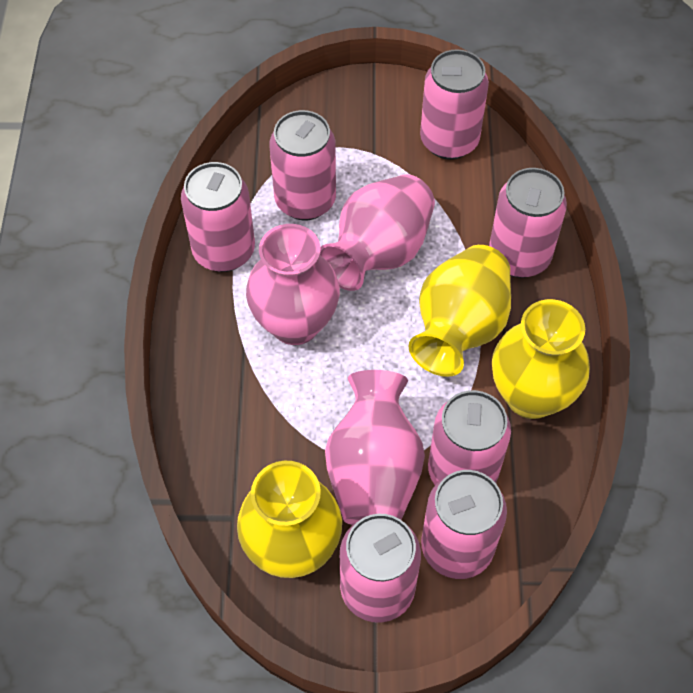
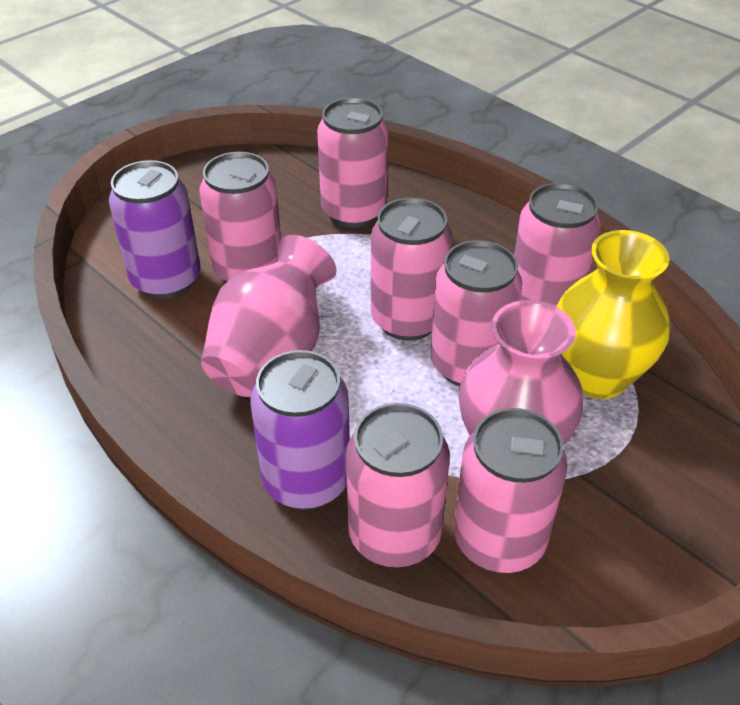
pink vase: [246,224,340,345] [320,174,435,291] [325,370,425,525] = 3 -> [201,235,337,397] [458,300,583,445] = 2
purple can: none = 0 -> [109,160,201,299] [251,350,350,510] = 2
yellow vase: [237,461,342,578] [408,245,511,377] [492,299,590,419] = 3 -> [556,230,671,399] = 1

